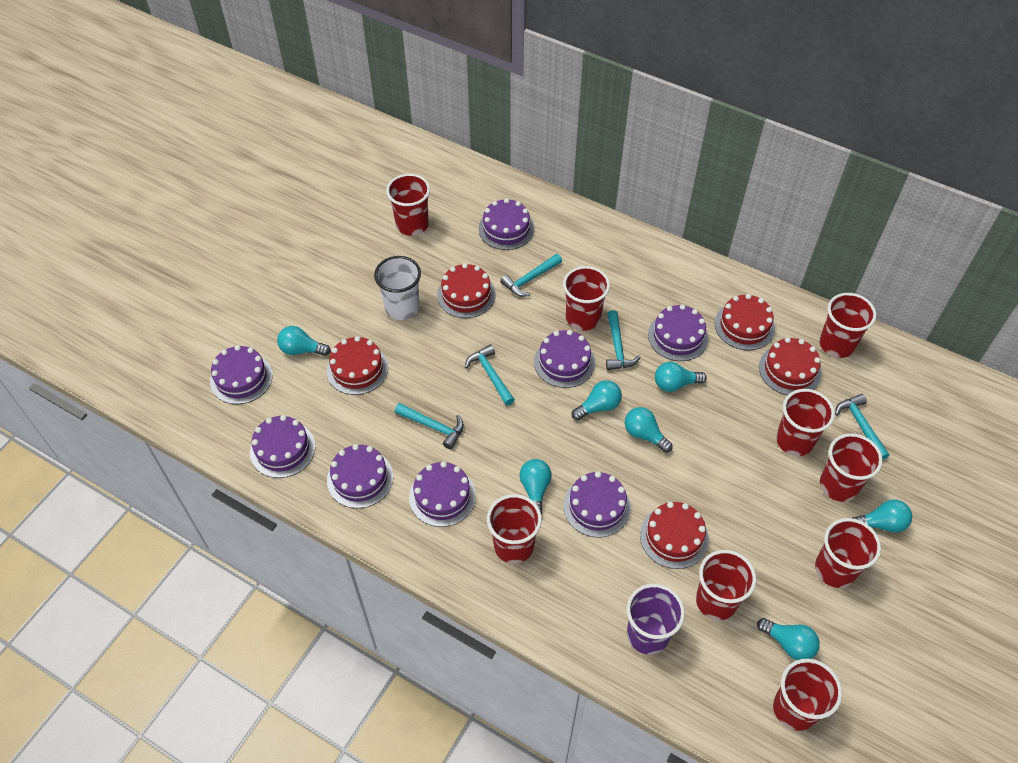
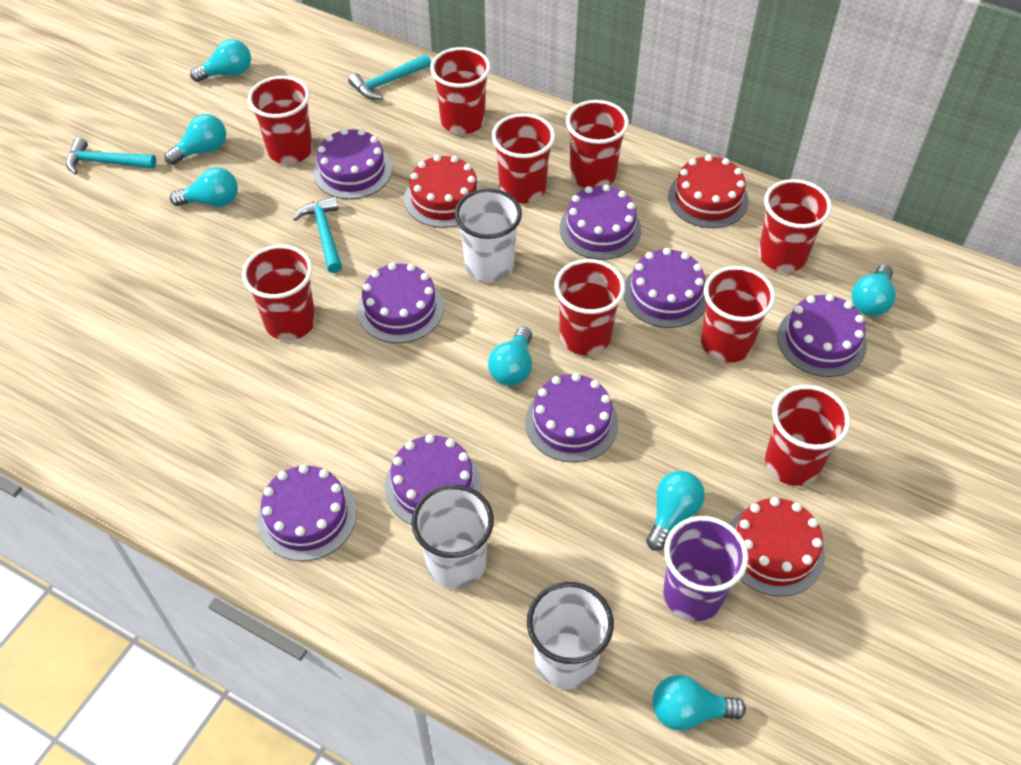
red cake: [326,336,388,395] [437,263,496,318] [640,502,709,569] [715,294,775,350] [759,337,821,395] = 5 -> [404,155,482,228] [668,155,749,228] [730,497,825,597] = 3
turquoise hammer: [395,403,464,449] [465,344,515,406] [500,254,562,297] [606,310,641,370] [835,394,889,460] = 5 -> [66,137,156,175] [293,196,342,273] [348,54,431,100] = 3
white cup: [374,256,421,320] = 1 -> [412,484,494,589] [454,189,522,282] [527,582,614,689] = 3

